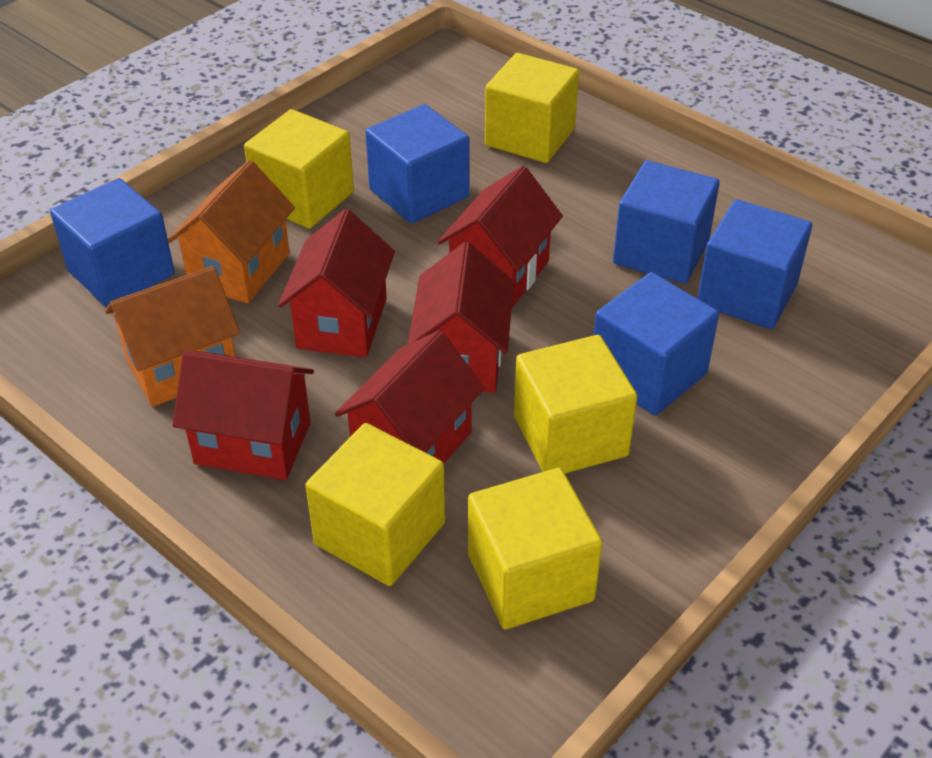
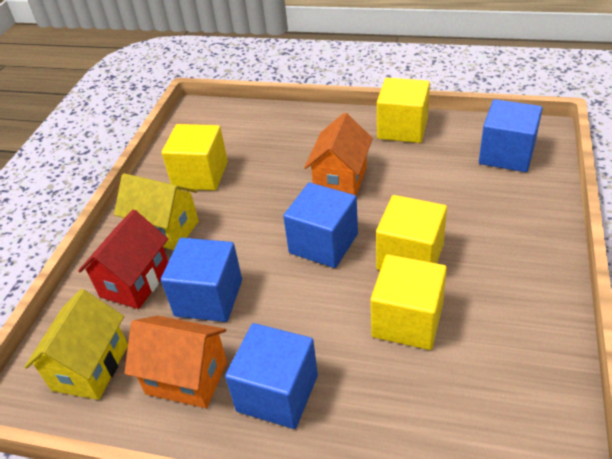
blue cube: [50,178,175,308] [366,104,469,224] [594,272,719,415] [613,160,720,284] [697,199,812,329] = 5 -> [161,238,242,322] [225,323,318,429] [283,183,358,268] [479,99,543,172] = 4
red house: [172,350,314,480] [278,209,395,357] [335,330,484,463] [408,242,514,393] [438,166,563,308] = 5 -> [78,210,168,309] = 1
yellow cube: [244,109,354,229] [305,423,445,586] [468,468,602,629] [485,53,579,163] [514,335,637,473] = 5 -> [162,124,228,191] [371,255,447,350] [376,195,447,270] [377,78,430,143] = 4
yellow house: none = 0 -> [25,289,128,400] [114,173,199,250] = 2

